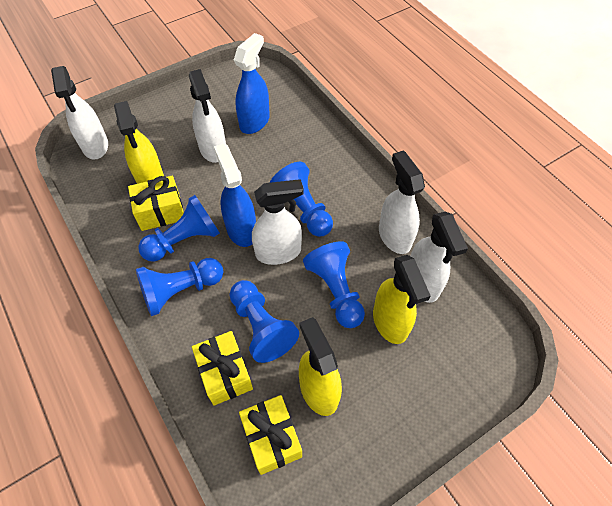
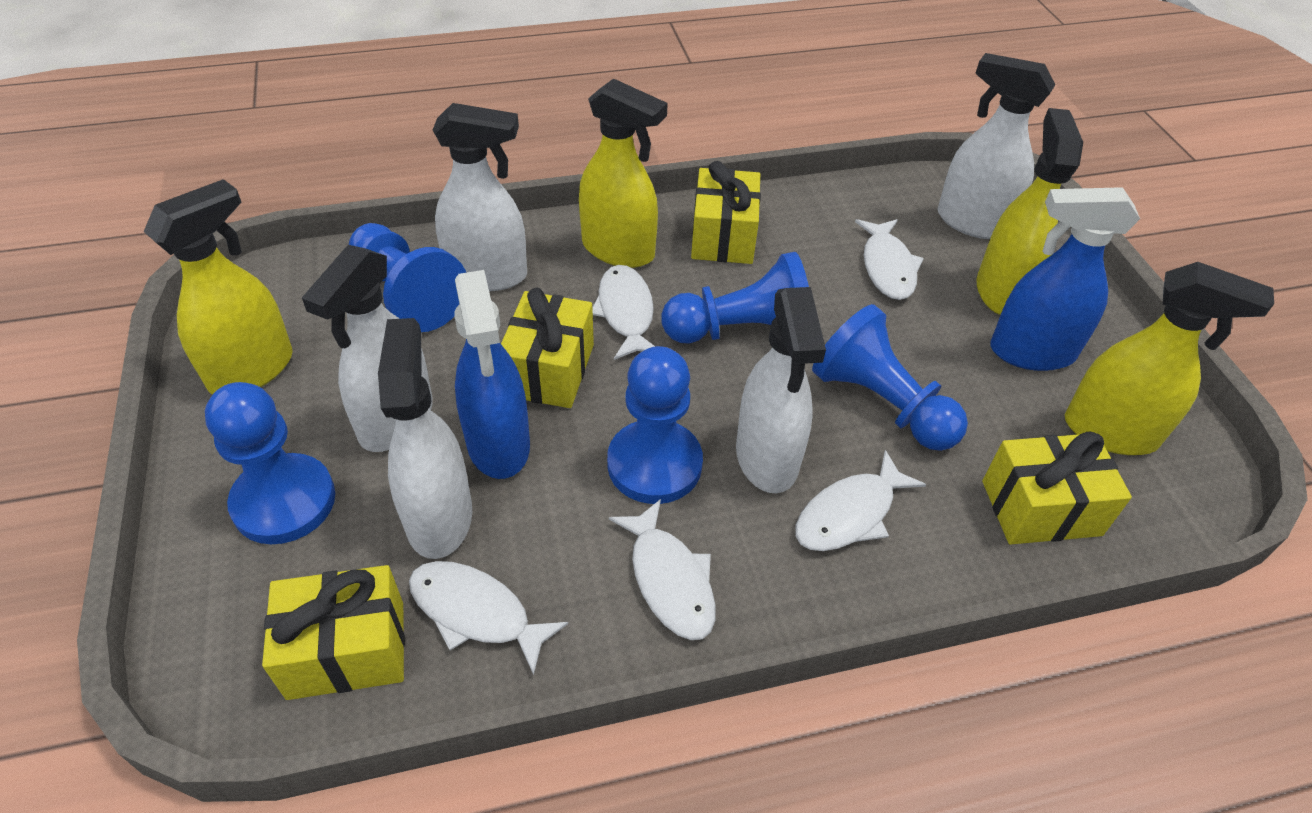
white fish: none = 0 -> [409,561,568,675] [592,265,655,360] [609,499,716,640] [795,450,926,551] [855,219,924,300] = 5
yellow gift: [128,176,184,231] [192,331,253,406] [239,395,302,475] = 3 -> [262,565,405,700] [501,287,594,408] [691,161,761,264] [982,432,1132,544] = 4
yellow spray bottle: [114,101,164,184] [299,317,342,416] [373,255,431,344] = 3 -> [144,179,293,394] [579,78,668,268] [977,108,1083,315] [1065,262,1274,455] = 4

